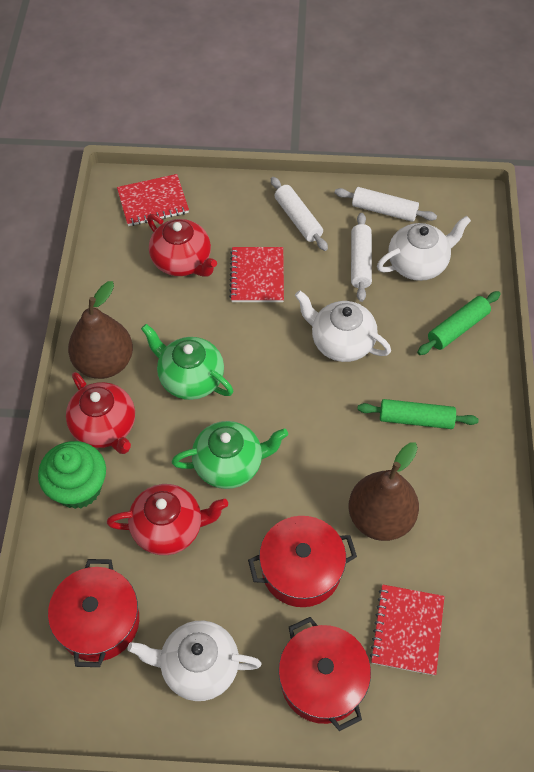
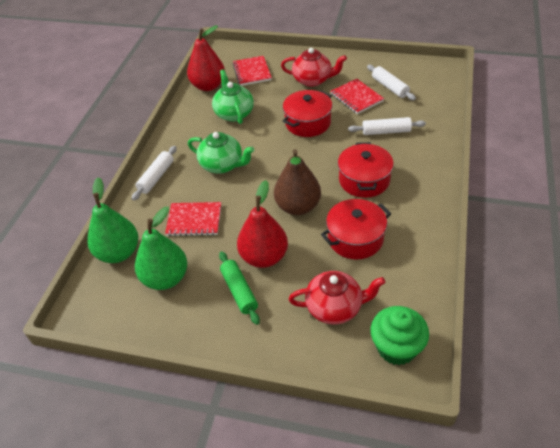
brown pear: [68,281,133,379] [348,442,419,541] = 2 -> [274,149,321,215] = 1
green pear: none = 0 -> [87,177,138,263] [135,207,187,290] = 2
green rolling pin: [357,399,479,429] [417,291,501,355] = 2 -> [219,252,260,325] = 1
red pear: none = 0 -> [187,25,225,91] [237,180,288,268] = 2
red teapot: [66,372,135,454] [107,484,228,555] [147,214,217,277] = 3 -> [281,48,347,87] [289,271,385,324] = 2
white teapot: [127,621,261,701] [295,290,391,362] [377,216,471,281] = 3 -> none = 0

